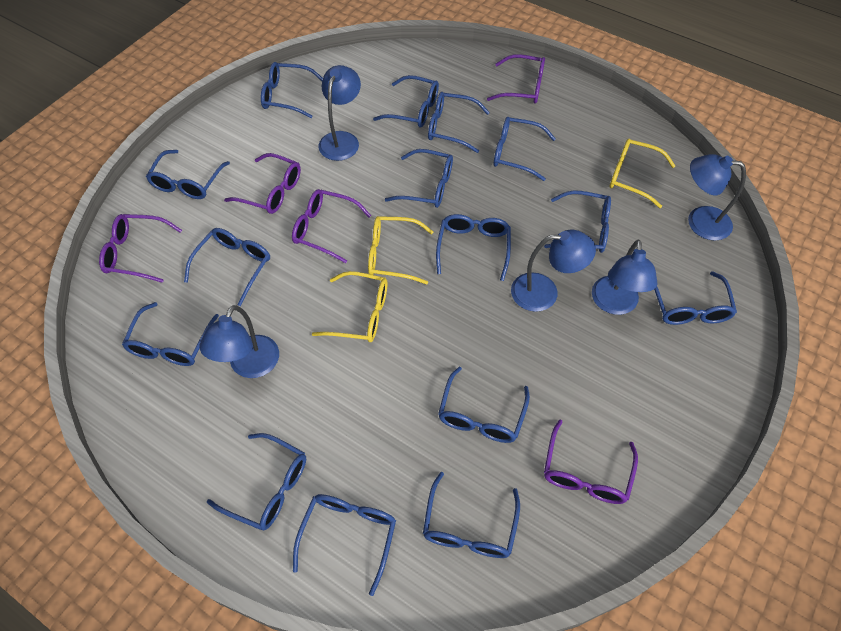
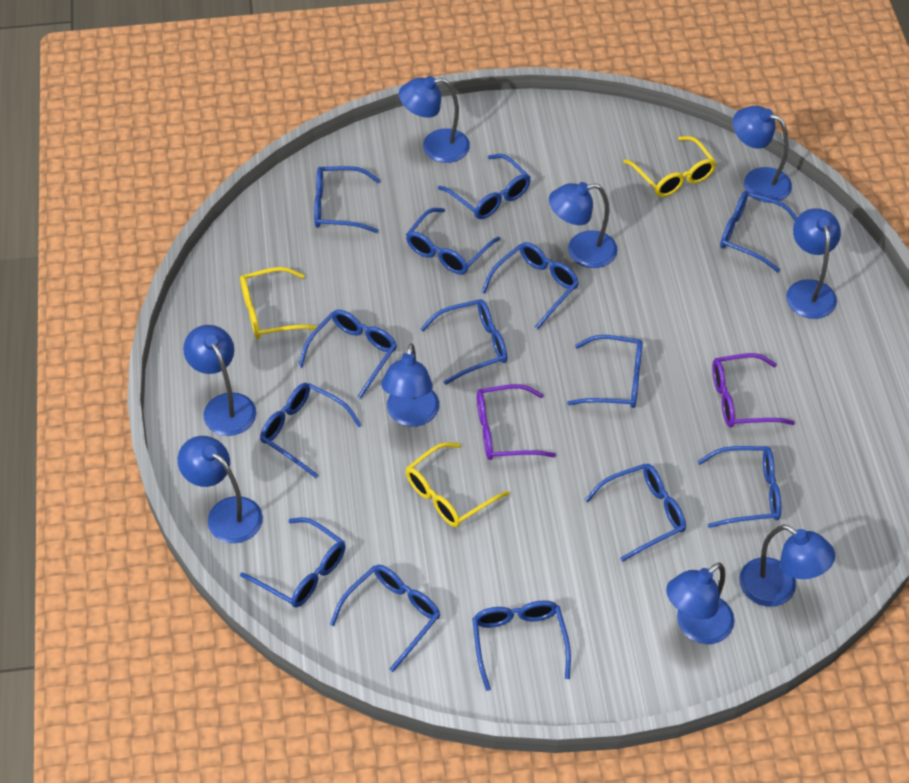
blue glasses: [122,302,219,366] [146,150,230,199] [184,228,270,306] [207,433,306,530] [261,62,323,118] [293,494,396,596] [373,75,439,127] [385,149,453,208] [423,472,520,558] [428,92,490,153] [436,214,511,281] [438,367,530,443] [494,117,556,181] [544,190,611,253] [654,271,737,325] = 15 -> [240,517,346,608] [260,383,362,478] [298,310,397,399] [314,166,381,233] [330,565,440,672] [406,208,500,274] [420,299,507,385] [438,154,531,219] [472,600,571,691] [482,242,579,330] [567,335,643,408] [585,464,686,562] [698,446,781,528] [720,191,797,272] = 14
blue lamp: [199,305,279,378] [319,65,361,161] [511,230,596,312] [592,240,657,315] [688,154,746,241] = 5 -> [178,436,263,543] [183,325,256,436] [381,343,439,427] [399,76,470,163] [549,182,617,268] [666,563,734,644] [733,106,792,203] [739,525,835,607] [786,208,841,319] = 9
purple glasses: [99,214,182,283] [224,153,301,214] [292,189,371,263] [487,54,545,103] [544,420,638,504] = 5 -> [477,384,556,460] [712,353,795,427] = 2

